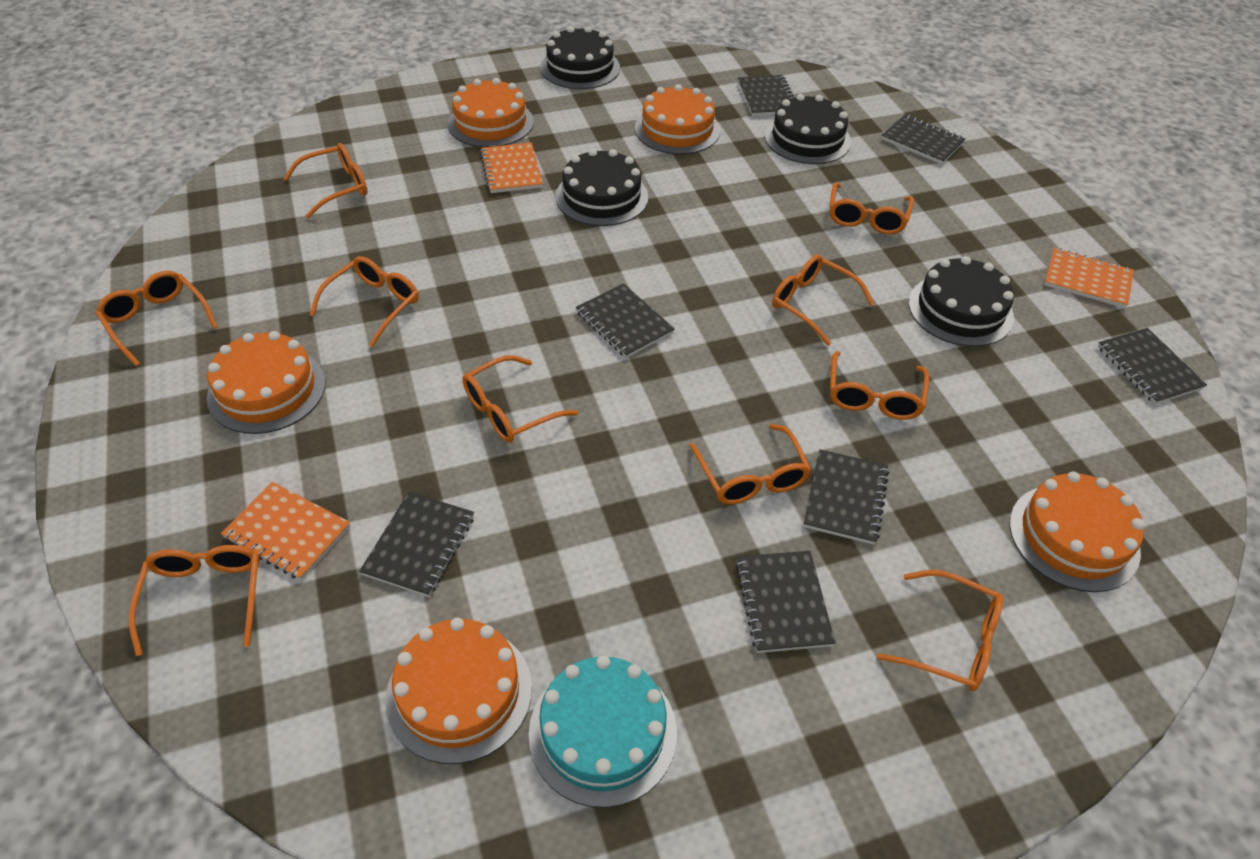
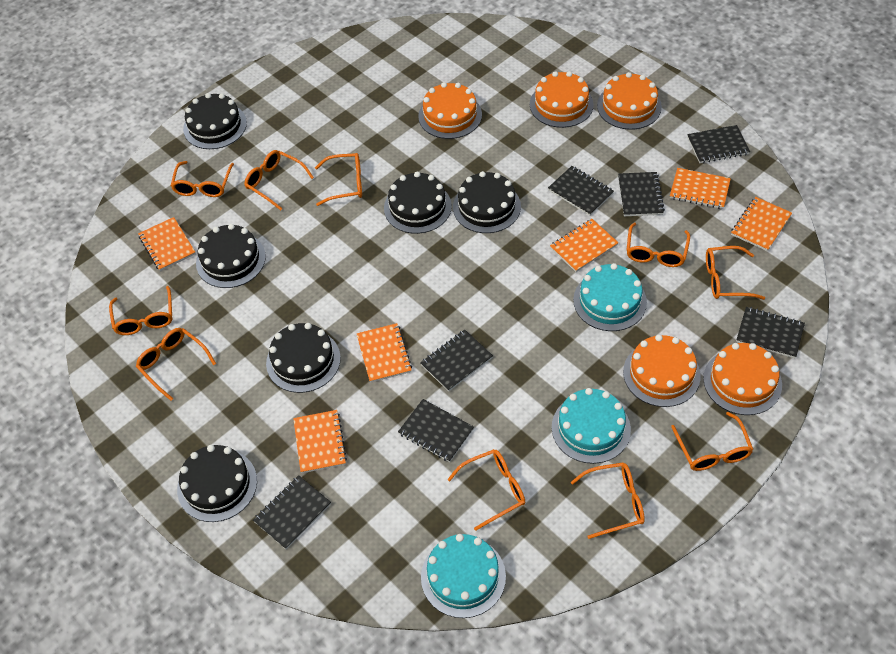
black cake: [540,26,620,89] [555,149,648,226] [765,94,851,164] [909,256,1014,347] = 4 -> [177,445,257,522] [183,93,247,149] [196,224,266,288] [266,323,341,393] [384,172,452,234] [453,171,521,233] = 6
orange notebook: [221,482,350,580] [480,143,543,193] [1044,248,1134,308] = 3 -> [138,217,196,271] [293,410,347,473] [357,323,412,383] [550,219,618,272] [670,168,731,209] [731,197,792,251] = 6
turquoise cake: [529,655,677,808] = 1 -> [421,534,506,618] [552,388,631,464] [573,263,647,331] = 3

